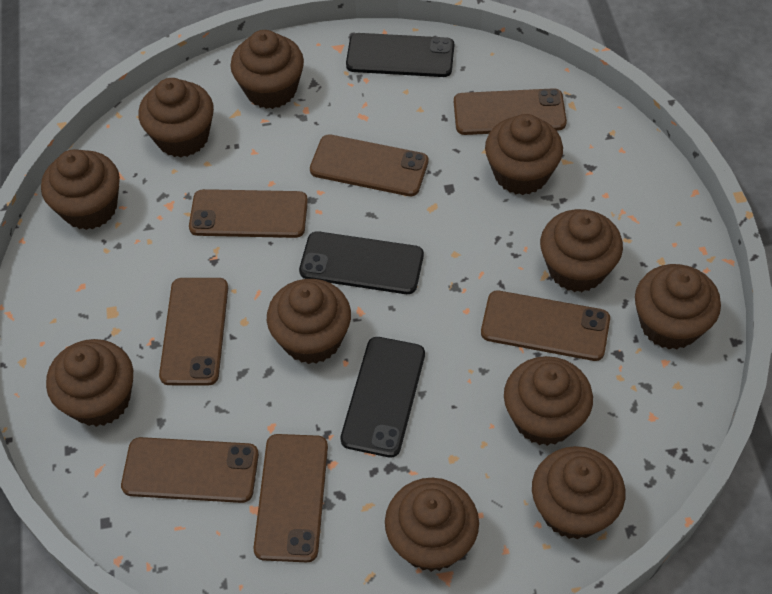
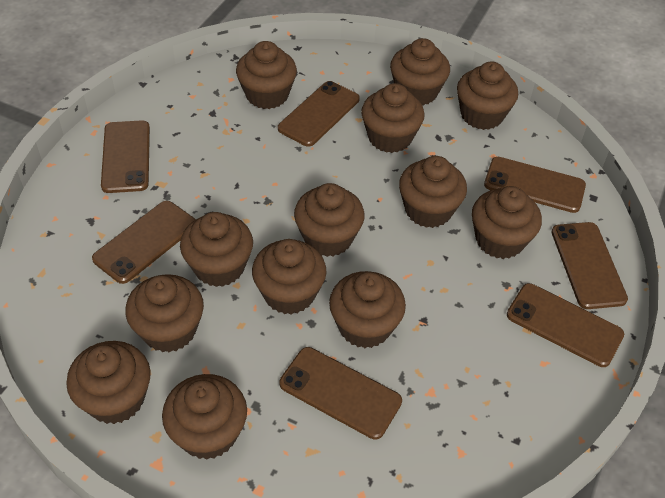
black phone: [299,231,424,294] [340,337,425,457] [346,33,454,77] = 3 -> none = 0
brown cupcake: [41,149,120,230] [46,339,133,427] [138,78,214,157] [230,30,304,109] [267,279,351,364] [385,478,479,572] [485,114,563,195] [504,356,593,446] [532,446,625,540] [540,209,623,292] [635,264,721,349] = 11 -> [66,341,151,424] [125,274,204,353] [162,374,247,460] [180,212,253,287] [236,41,297,109] [252,239,326,314] [294,183,364,257] [329,271,406,348] [361,83,424,153] [390,38,450,106] [399,156,467,228] [457,62,518,130] [472,186,542,259] = 13

